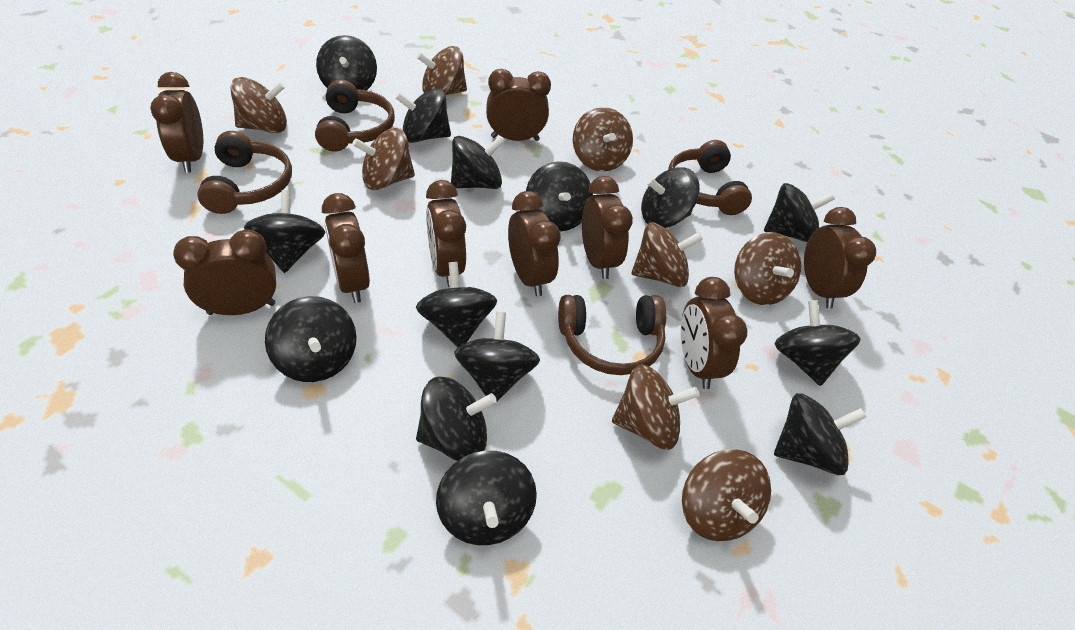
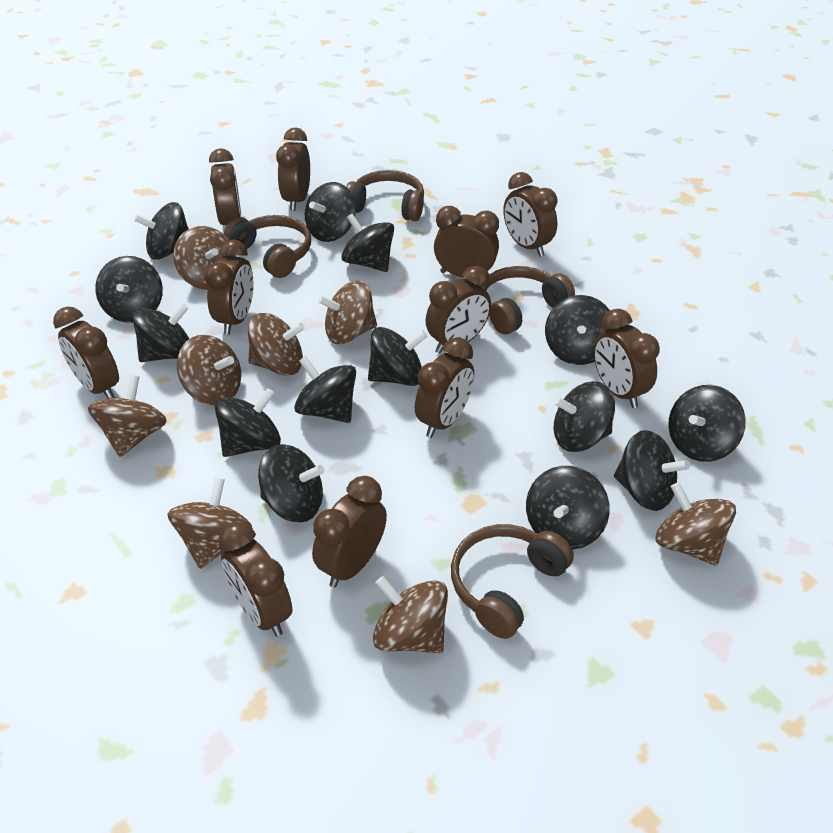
brown clock: [150,72,203,173] [173,229,276,315] [322,193,370,303] [426,180,466,287] [486,69,551,141] [508,191,561,296] [582,176,633,279] [681,277,747,389] [804,207,876,309] = 9 -> [53,307,119,398] [204,239,254,335] [209,148,241,225] [218,522,293,637] [276,127,310,211] [312,476,387,588] [415,337,474,438] [426,266,491,354] [434,206,499,278] [503,172,557,257] [594,309,660,408] = 11

